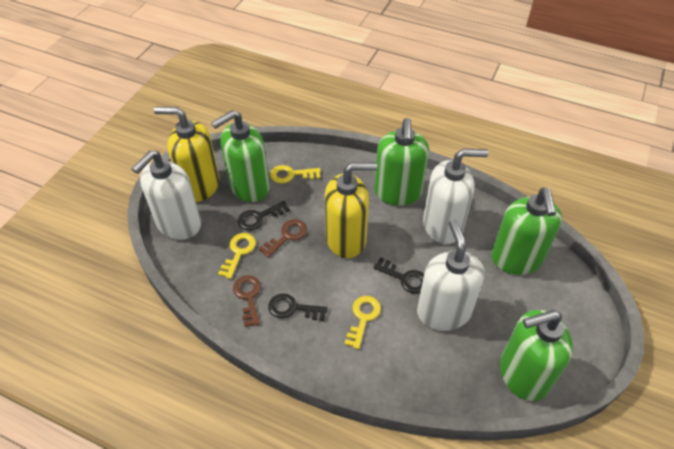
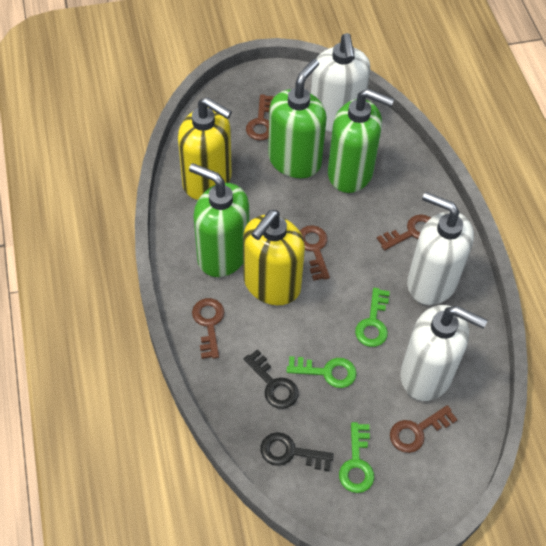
black key: [238,201,290,231] [268,294,328,321] [373,257,424,294] = 3 -> [244,349,298,409] [260,432,334,471] = 2
brown key: [233,275,261,327] [259,219,307,258] = 2 -> [192,298,224,359] [246,94,275,141] [300,225,330,281] [377,214,431,250] [390,405,458,453] = 5
green key: none = 0 -> [286,356,357,388] [339,422,374,493] [355,288,390,347] = 3
green soap dispenser: [211,110,270,202] [374,118,429,206] [491,188,562,275] [500,310,573,401] = 4 -> [189,163,249,277] [268,59,327,178] [328,89,394,193] = 3
yellow key: [218,233,256,279] [270,165,321,184] [344,296,381,349] = 3 -> none = 0

